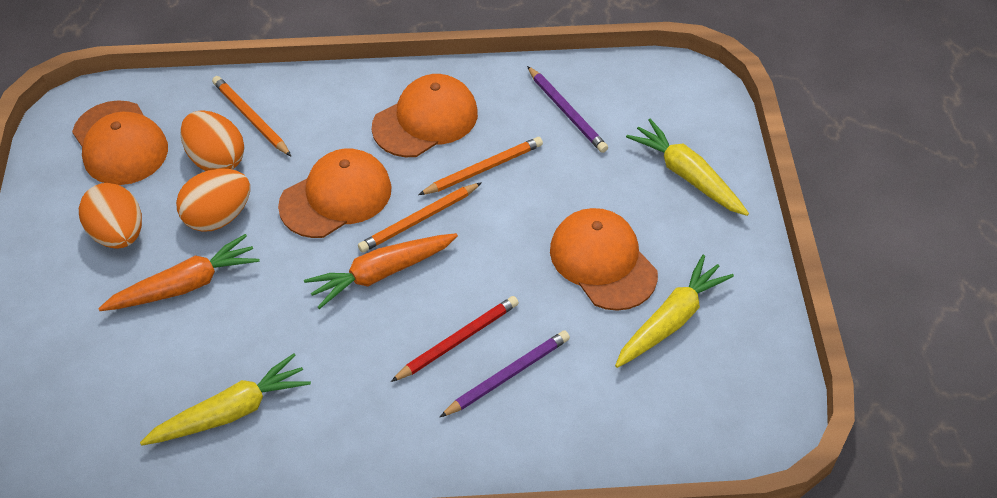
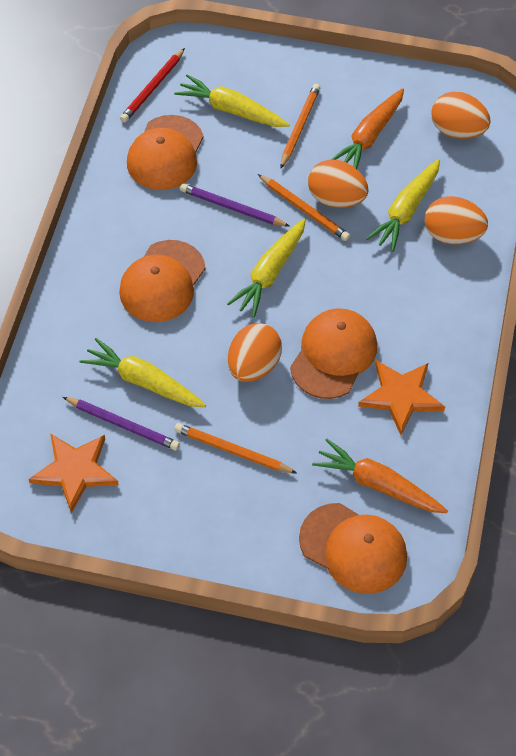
orange egg: [79,183,142,249] [176,169,250,232] [180,110,245,171] = 3 -> [228,323,282,382] [308,159,369,208] [425,196,488,245] [431,92,491,139] = 4
orange star: none = 0 -> [29,434,119,513] [358,360,445,435] = 2
yellow carrot: [140,353,311,446] [615,255,734,368] [626,119,749,216] = 3 -> [79,338,206,407] [174,74,290,127] [227,219,306,317] [366,159,440,252] = 4

